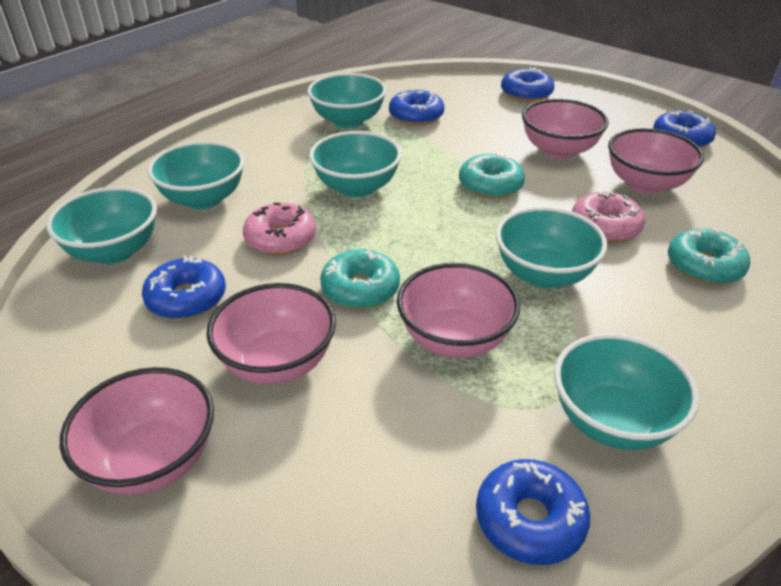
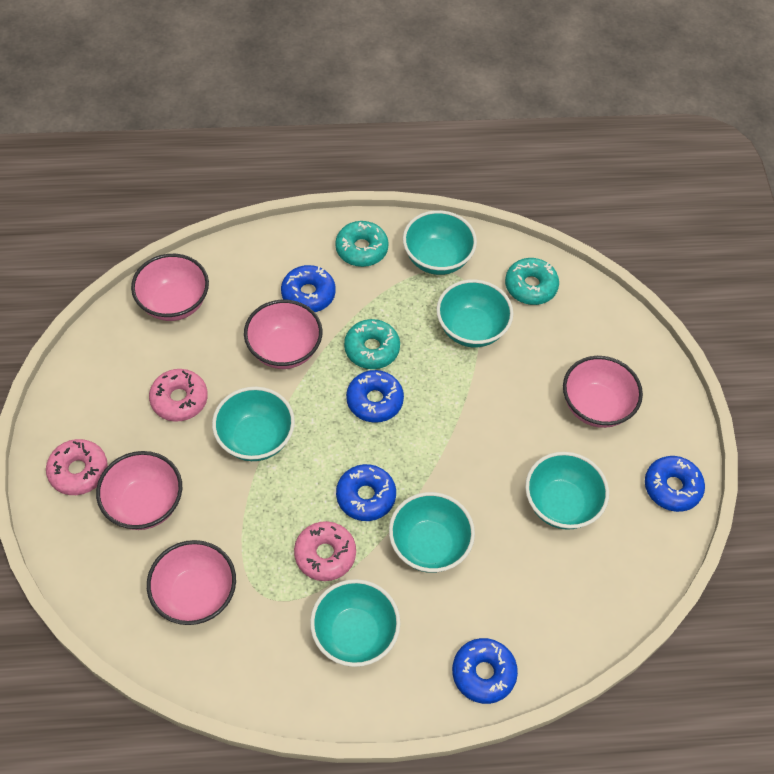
pink donut: [243,203,316,255] [572,191,645,242] = 2 -> [46,439,108,495] [149,369,208,422] [294,521,356,581] = 3

